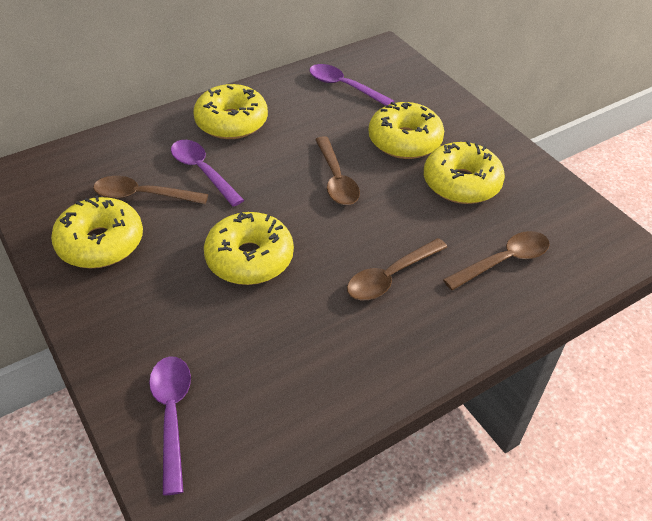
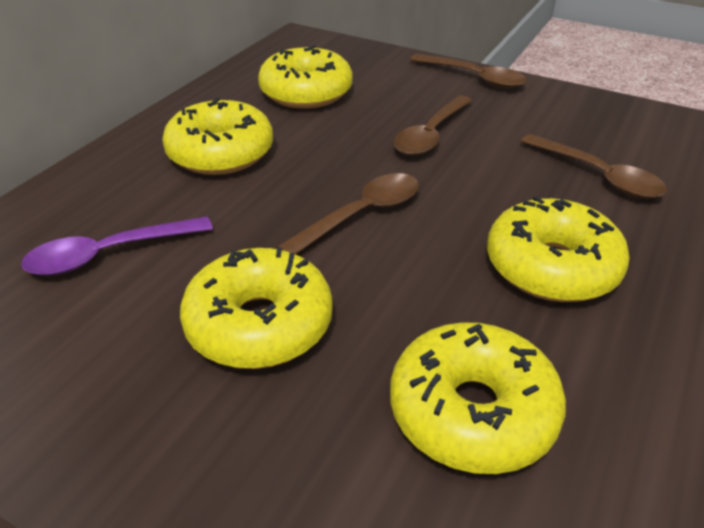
purple spoon: [149,356,191,495] [171,140,244,207] [310,64,395,106] = 3 -> [21,216,213,276] = 1

